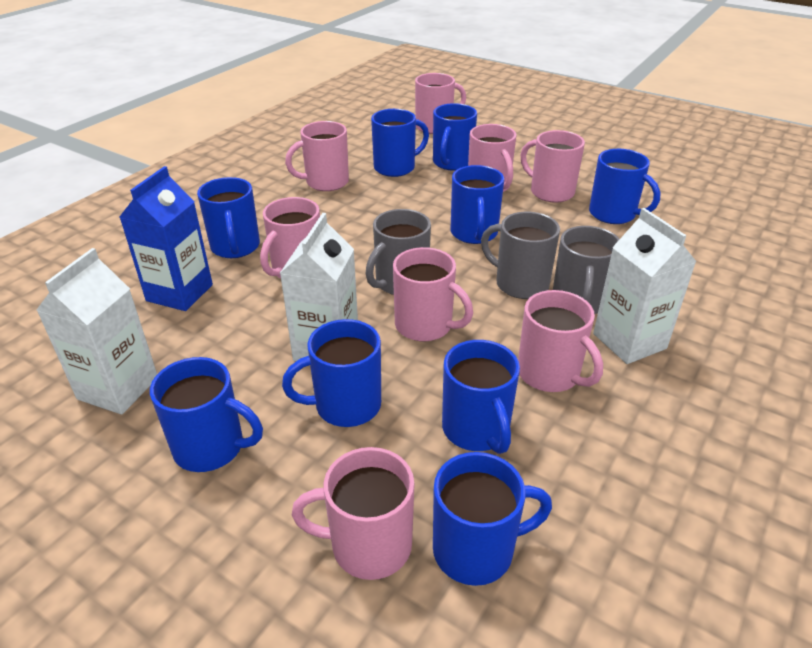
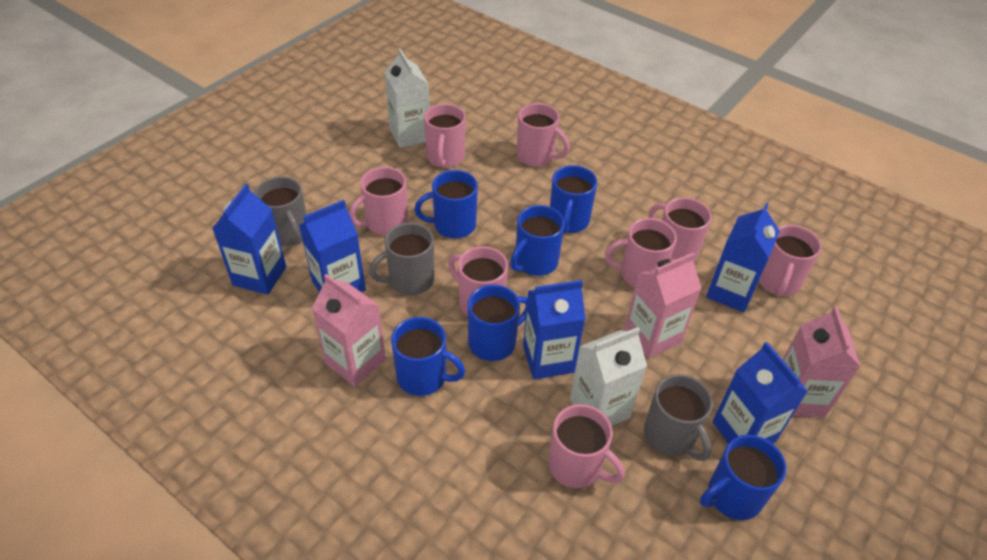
blue carton: [120,166,213,311] = 1 -> [212,184,286,295] [299,200,366,292] [523,280,585,379] [706,203,780,312] [713,342,808,444] = 5
blue mug: [150,357,263,472] [197,177,260,258] [282,319,381,427] [371,109,429,177] [433,103,477,171] [433,452,552,586] [442,340,520,454] [450,165,504,244] [589,149,661,224] = 9 -> [391,317,465,396] [415,170,478,238] [468,285,528,361] [510,205,565,276] [550,165,597,234] [700,435,787,520] = 6
pink carton: none = 0 -> [312,274,386,387] [624,253,702,358] [782,307,861,418] = 3
white carton: [37,248,157,414] [280,213,358,361] [593,208,697,364] = 3 -> [384,48,430,148] [570,327,647,426] = 2

